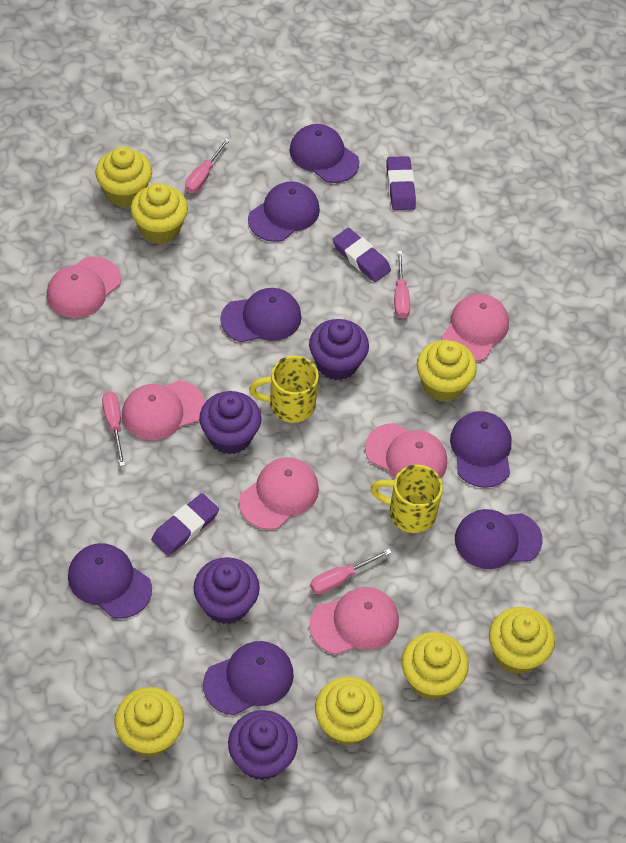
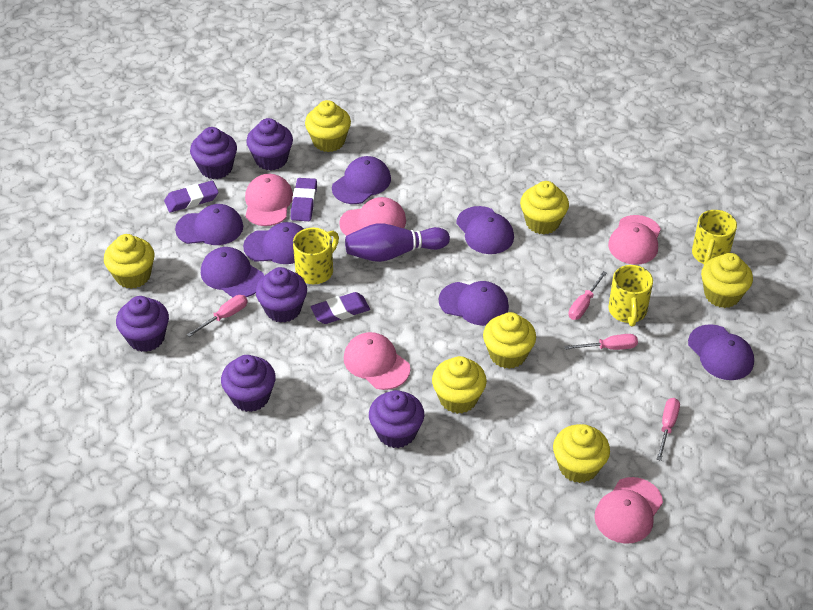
pink cap: [47,256,121,318] [122,380,205,440] [239,457,319,530] [309,587,399,655] [365,423,447,479] [441,294,509,362] = 6 -> [245,174,293,226] [339,197,406,236] [344,332,410,390] [594,477,663,544] [608,215,661,265] = 5
purple bowling pin: none = 0 -> [345,223,450,262] = 1
purple cupcake: [194,557,260,624] [199,391,262,455] [228,710,298,780] [309,319,369,381] = 4 -> [116,296,169,352] [190,127,237,179] [221,355,276,412] [246,118,293,171] [256,267,307,323] [369,390,424,448] = 6
yellow mug: [249,355,319,423] [371,465,443,533] = 2 -> [293,227,339,284] [609,265,653,326] [692,210,737,265] = 3

